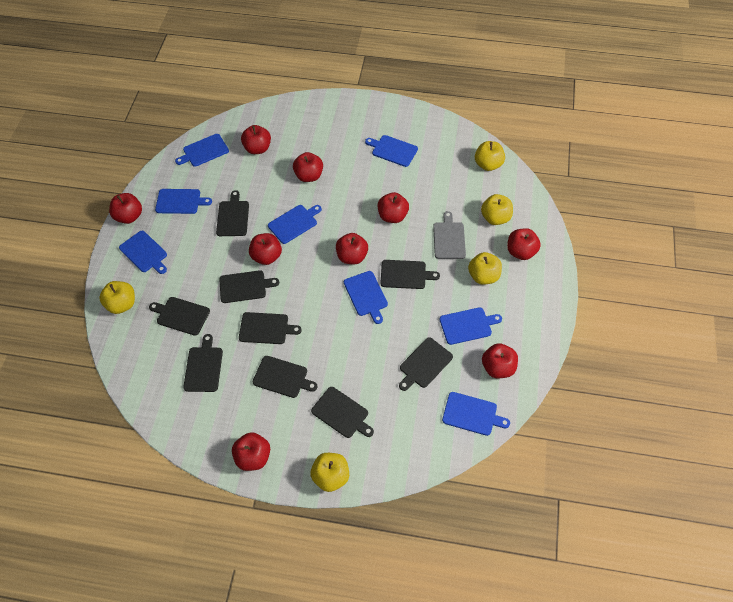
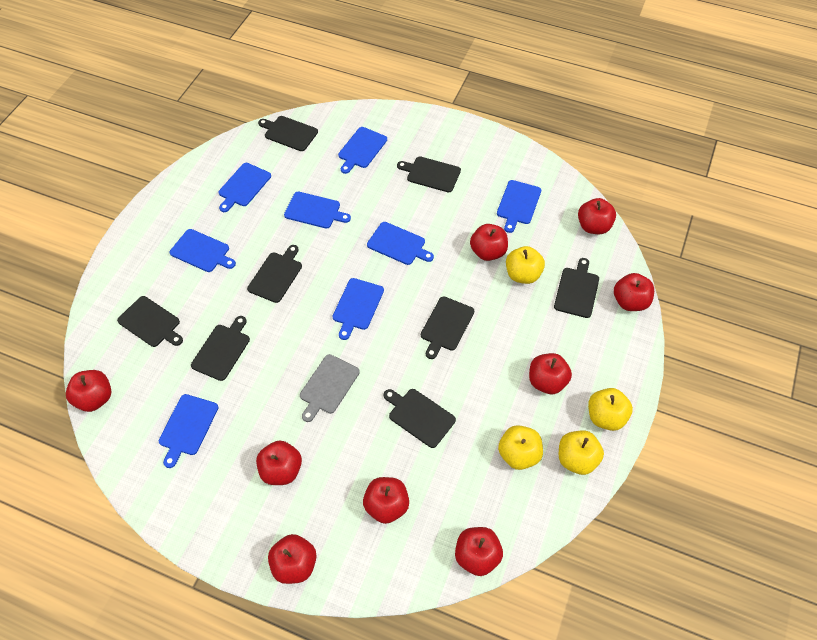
black cutting board: [149,297,210,336] [183,334,223,392] [216,190,249,236] [219,270,279,303] [239,312,302,344] [253,356,318,398] [311,387,374,438] [380,260,440,289] [399,337,453,391] = 9 -> [117,296,183,347] [191,316,250,381] [247,245,302,303] [258,116,318,151] [384,389,456,448] [397,156,461,192] [421,296,474,359] [554,258,599,318] = 8
yellow apple: [99,281,135,314] [311,453,349,492] [468,252,502,285] [475,141,505,171] [481,194,513,225] = 5 -> [498,425,543,470] [506,246,545,284] [559,430,604,475] [588,388,633,431] = 4

